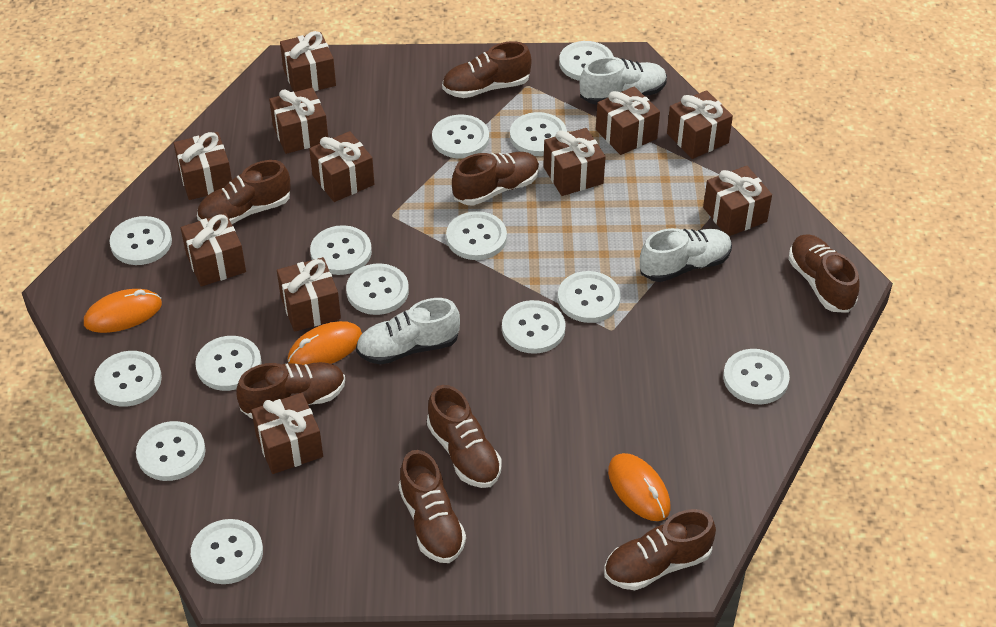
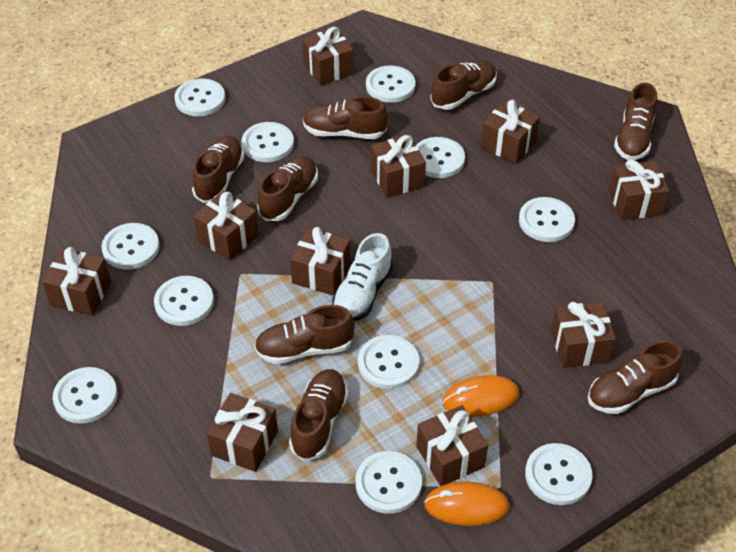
brown gift: [174,132,232,200] [181,213,246,287] [251,393,323,474] [269,88,328,154] [277,257,341,332] [280,31,336,92] [309,131,374,202] [543,128,606,196] [596,86,660,155] [667,90,733,159] [703,166,772,236] = 11 -> [42,247,111,315] [193,191,259,260] [207,393,278,472] [290,227,350,296] [302,27,354,86] [371,135,426,198] [416,405,488,486] [481,100,540,164] [551,302,616,368] [609,159,670,220] = 10
orange mouse: [84,289,162,333] [288,321,362,365] [608,453,670,521] = 3 -> [424,482,510,526] [442,375,519,417] = 2
white button: [94,351,162,406] [109,216,172,265] [136,421,206,481] [191,519,263,584] [195,336,262,391] [310,225,372,275] [346,263,409,315] [432,114,489,159] [446,211,507,260] [502,300,566,354] [510,112,567,156] [558,271,621,323] [559,41,614,81] [723,349,790,404] = 14 -> [53,367,118,424] [102,223,159,270] [154,276,214,326] [174,79,225,116] [241,122,294,162] [356,451,422,514] [358,335,419,389] [366,65,415,103] [416,137,465,178] [519,197,575,242] [525,443,592,505] = 11
white shoe: [356,298,460,365] [580,57,667,105] [640,228,732,282] = 3 -> [332,233,393,321] = 1

